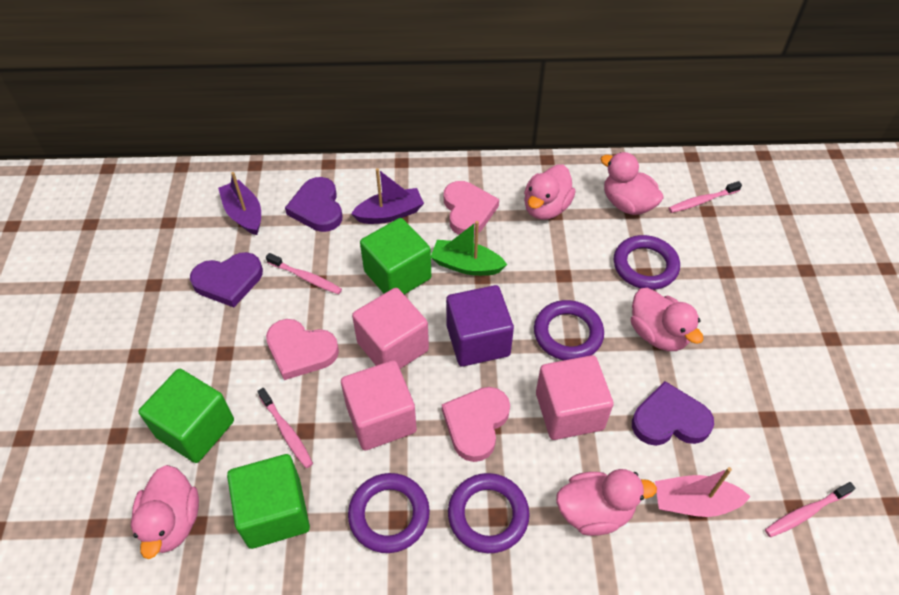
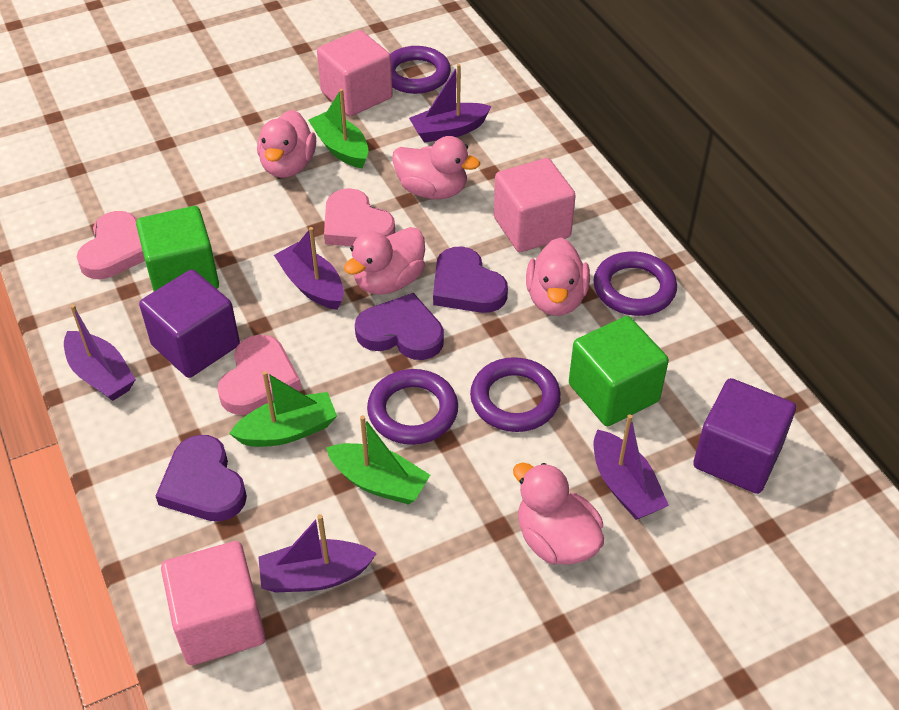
green boat: [431,221,507,276] = 1 -> [229,371,337,447] [308,89,368,168] [326,415,430,505] = 3
green cube: [138,369,234,463] [227,454,310,549] [360,218,431,295] = 3 -> [136,206,219,291] [569,316,669,426] = 2
pink boat: [655,467,751,517] = 1 -> none = 0
pink toothbrush: [257,388,313,468] [266,253,342,294] [669,181,742,213] [765,482,855,537] = 4 -> none = 0
purple boat: [218,172,261,235] [351,168,424,224] = 2 -> [64,304,136,401] [258,514,377,593] [274,227,344,310] [409,64,492,143] [594,414,669,520] = 5
purple cube: [446,285,514,367] = 1 -> [139,270,240,378] [693,378,796,494] = 2

